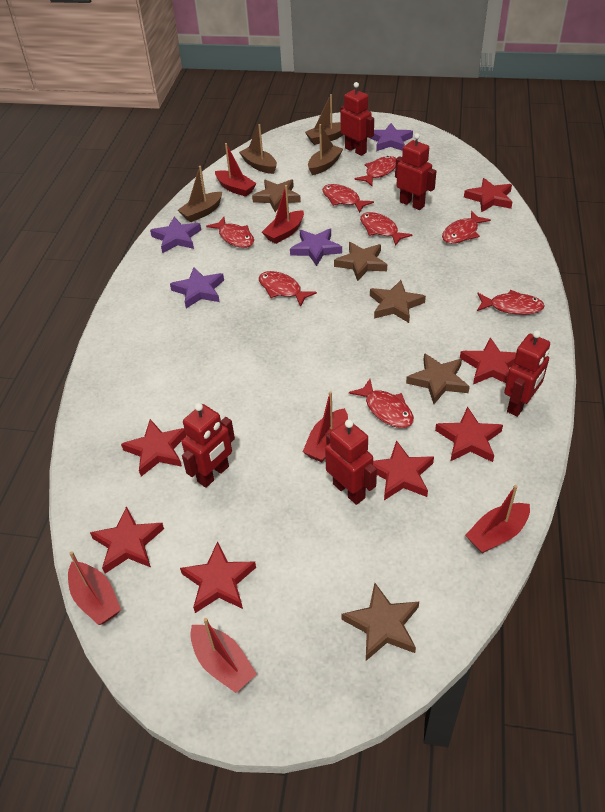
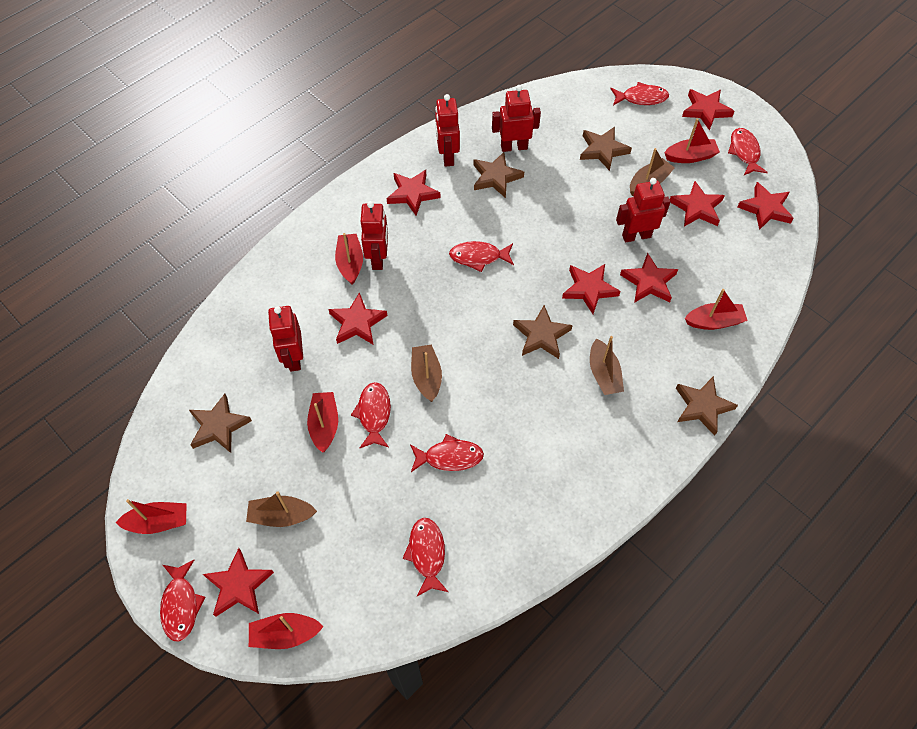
purple star: [150,217,201,253] [170,267,224,308] [290,229,342,266] [368,123,413,151] = 4 -> none = 0
red fish: [206,217,254,248] [259,271,317,307] [322,184,374,213] [349,379,414,428] [354,156,396,186] [360,212,412,246] [442,211,491,244] [477,290,545,315] = 8 -> [160,560,205,642] [351,382,391,449] [403,518,448,596] [410,434,484,472] [449,241,514,272] [610,82,669,105] [728,128,768,175] = 7
red star: [90,506,164,574] [121,419,187,477] [180,541,256,613] [373,440,434,500] [435,406,503,462] [460,337,516,384] [464,178,512,212] = 7 -> [203,548,274,617] [328,292,387,345] [387,170,440,216] [562,264,621,314] [620,253,678,303] [670,181,725,227] [682,89,735,131] [737,182,794,230] = 8

